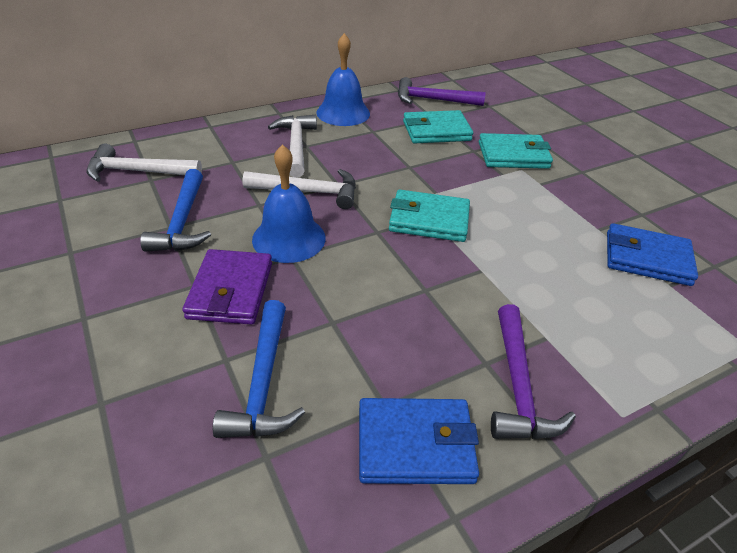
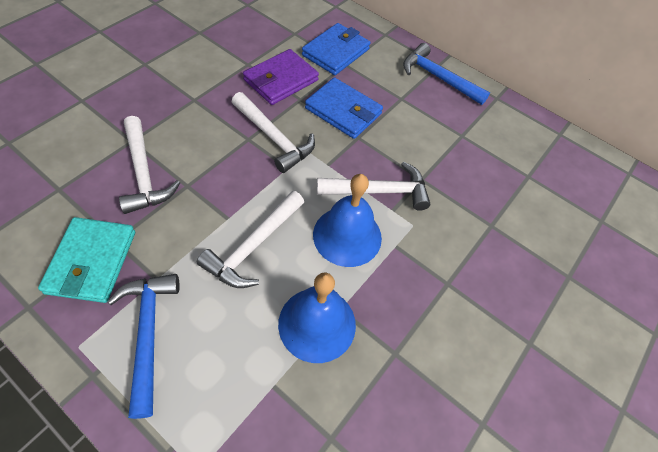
purple hammer: [398,77,485,106] [491,304,576,439] = 2 -> none = 0
turquoise wallet: [389,190,470,242] [403,110,473,143] [479,133,553,169] = 3 -> [38,217,135,303] = 1
white hammer: [87,144,202,182] [242,169,356,209] [268,115,317,178] = 3 -> [119,116,180,214] [197,191,304,288] [232,92,315,173] [316,162,430,211] = 4

